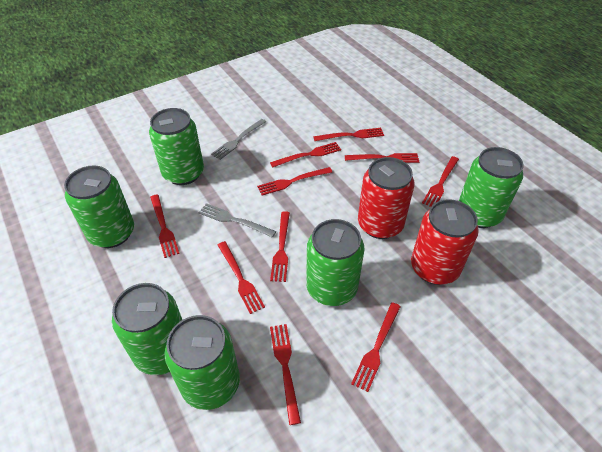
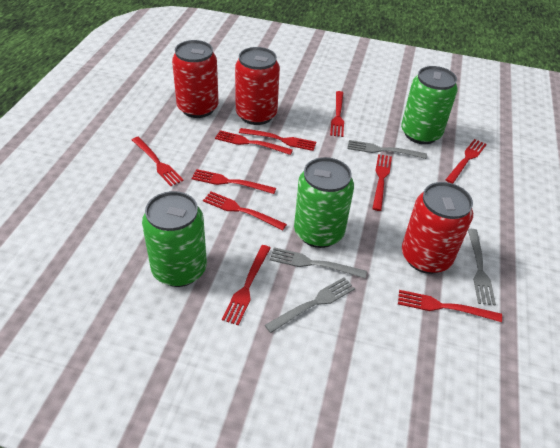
green can: [64,165,134,248] [112,283,182,375] [149,108,204,185] [164,315,240,410] [306,219,365,306] [459,147,524,228] = 6 -> [142,191,207,287] [294,157,354,248] [401,66,458,144] = 3
grey fork: [199,203,276,238] [211,119,266,160] = 2 -> [265,277,355,333] [270,247,367,278] [347,140,427,159] [468,229,496,305] = 4
red can: [358,157,415,239] [411,199,479,285] = 2 -> [172,40,219,118] [235,47,280,125] [402,182,473,274] = 3

